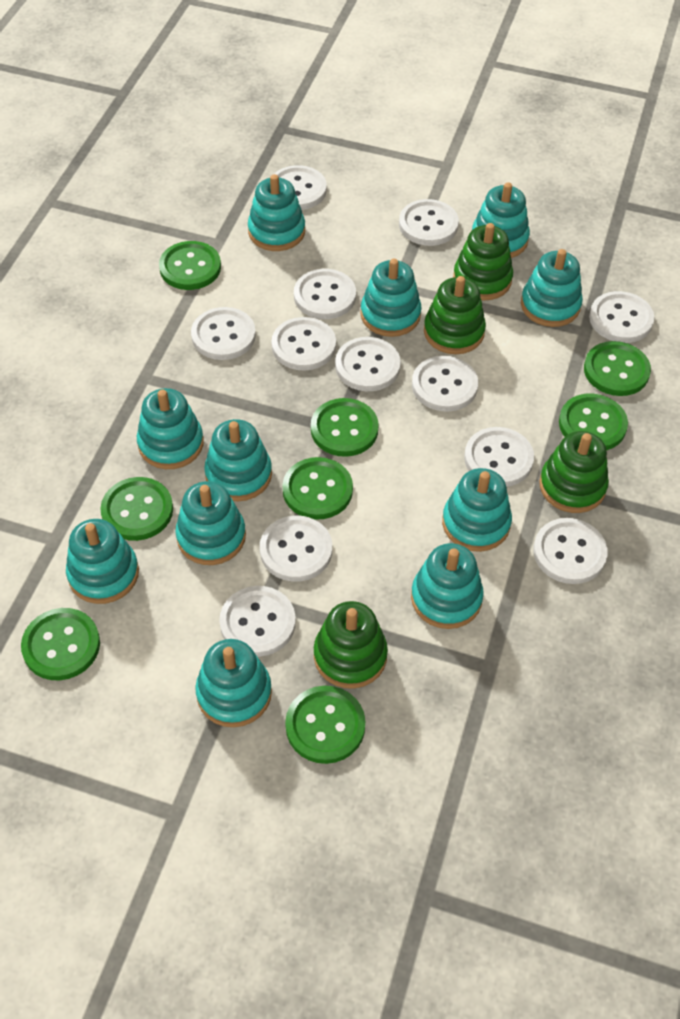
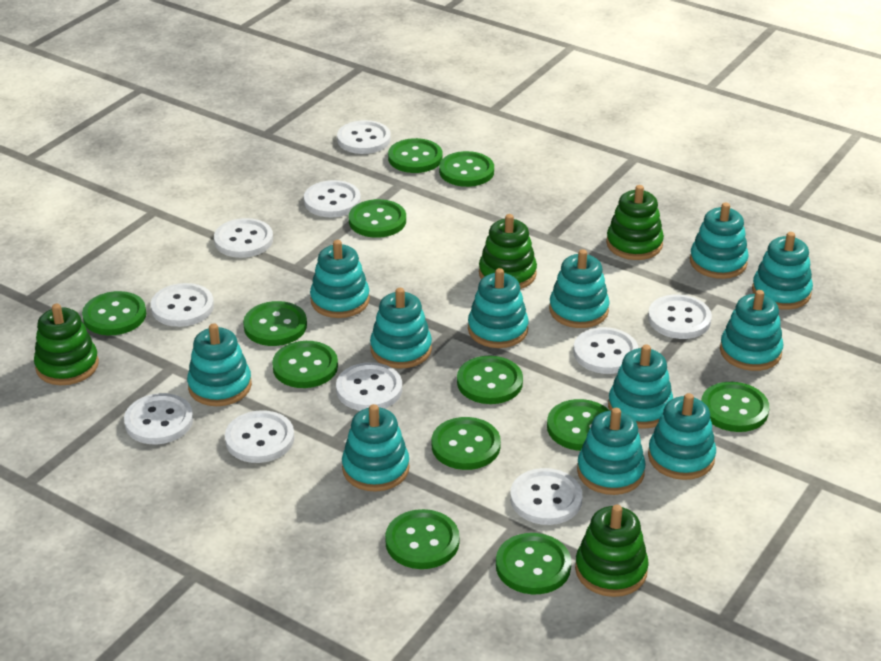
green button: [21,608,100,680] [100,477,173,541] [159,241,221,290] [283,457,353,520] [285,686,365,764] [311,398,379,457] [559,394,628,450] [584,341,651,396] = 8 -> [82,291,146,335] [243,301,307,346] [272,341,338,388] [349,199,406,238] [385,509,459,569] [388,138,442,173] [432,417,501,470] [439,151,494,187] [457,356,523,404] [496,533,571,594] [547,399,610,451] [701,382,769,432] = 12
turquoise stacking toy: [66,519,139,604] [137,388,204,469] [175,481,246,565] [195,639,272,727] [204,419,272,501] [248,174,305,251] [361,259,421,337] [411,543,484,629] [442,468,512,552] [472,182,530,258] [521,249,583,327] = 11 -> [187,323,252,406] [310,240,370,318] [342,404,410,491] [370,288,432,369] [468,268,529,348] [549,249,609,328] [577,408,646,495] [608,345,673,429] [648,393,716,480] [690,202,749,279] [720,290,783,371] [752,232,813,310] = 12
white button: [191,307,256,360] [219,586,296,657] [260,516,332,582] [271,317,336,371] [274,165,327,210] [294,269,356,319] [335,337,401,391] [399,199,459,246] [412,356,478,412] [464,427,534,487] [533,518,608,584] [589,291,654,343] = 12 -> [124,393,193,444] [151,283,214,327] [214,218,273,258] [225,410,294,463] [304,180,361,217] [336,362,402,411] [337,120,391,154] [510,468,582,525] [573,327,638,374] [648,295,712,339] = 10

